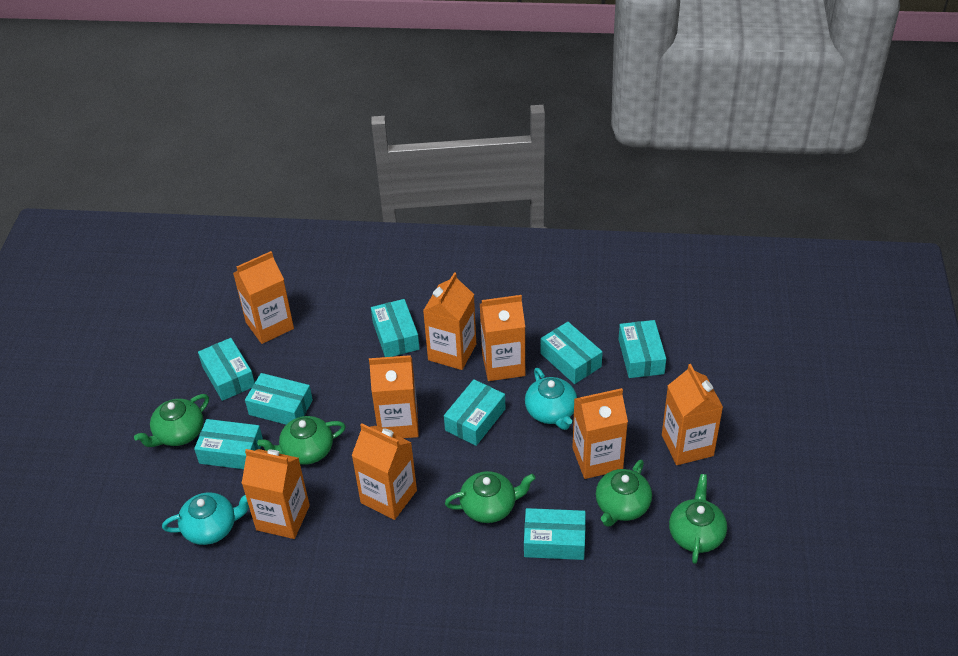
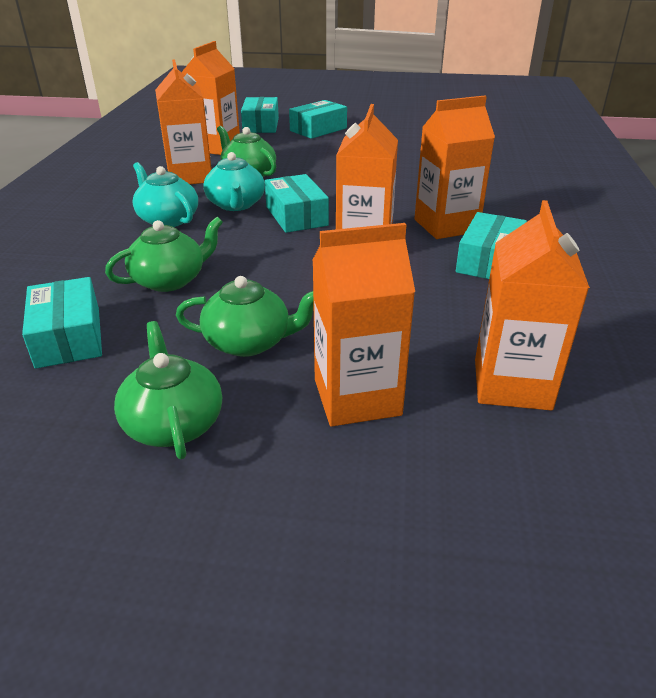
green teapot: [134,394,209,447] [257,416,346,465] [445,471,536,523] [596,460,652,527] [669,474,727,564] = 5 -> [105,217,223,292] [114,321,222,459] [176,276,314,357] [217,126,276,177] = 4
orange carton: [233,251,294,344] [241,449,310,539] [352,424,417,520] [369,355,419,438] [423,272,476,370] [480,295,525,381] [572,388,628,479] [662,364,723,465] = 8 -> [155,60,212,184] [182,41,240,155] [312,223,415,427] [336,104,398,229] [414,96,495,239] [475,200,590,411] = 6
turquoise box: [194,419,263,469] [198,338,255,401] [245,373,313,425] [371,299,420,357] [444,379,506,446] [524,508,586,560] [541,322,603,384] [618,320,666,378] = 8 -> [22,277,102,369] [241,97,279,133] [265,174,329,233] [289,100,347,139] [456,212,527,279] = 5

